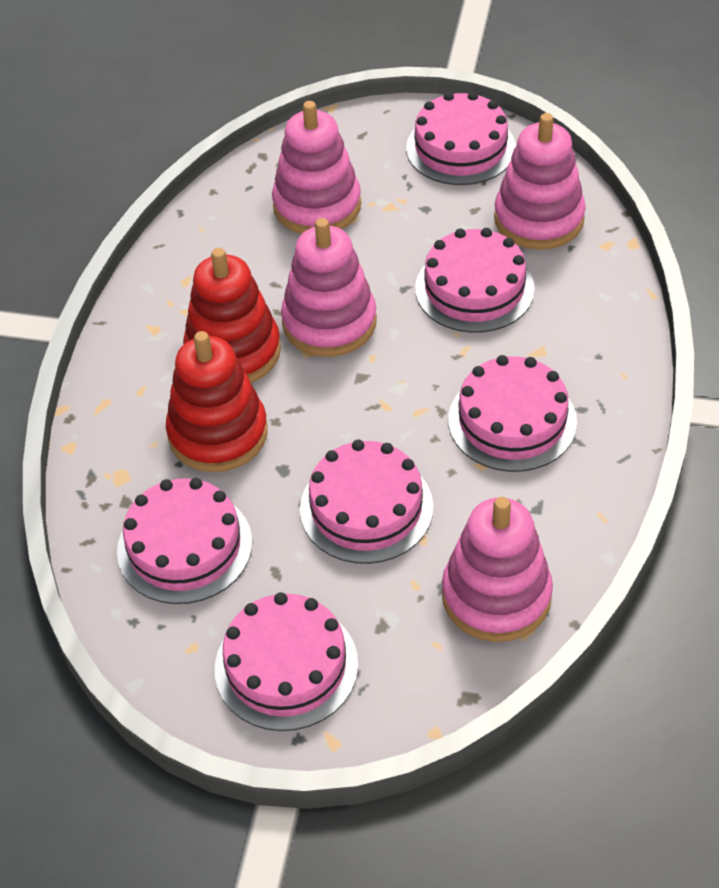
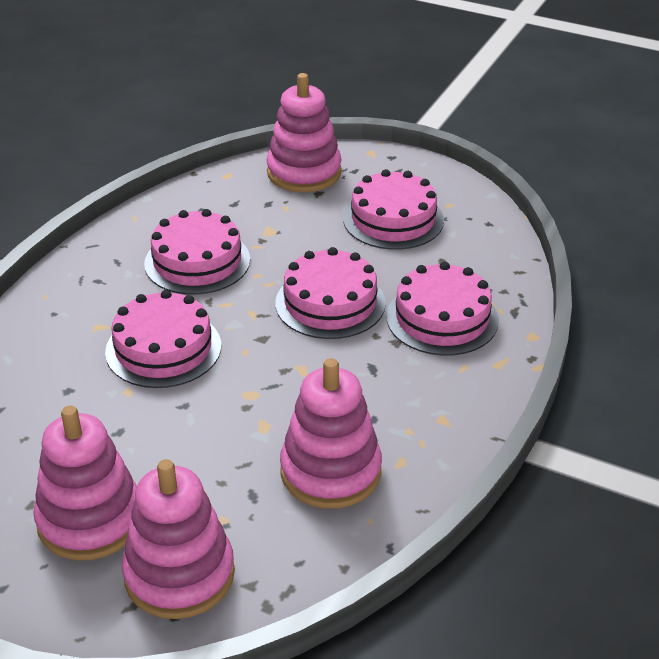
pink cake: [117,478,252,604] [215,592,358,731] [300,440,433,564] [406,92,516,185] [415,228,535,333] [448,355,577,472] = 6 -> [105,290,221,388] [144,209,250,295] [275,247,386,339] [343,169,444,250] [386,262,499,356] = 5
red stacking toy: [166,331,268,472] [183,248,281,383] = 2 -> none = 0

